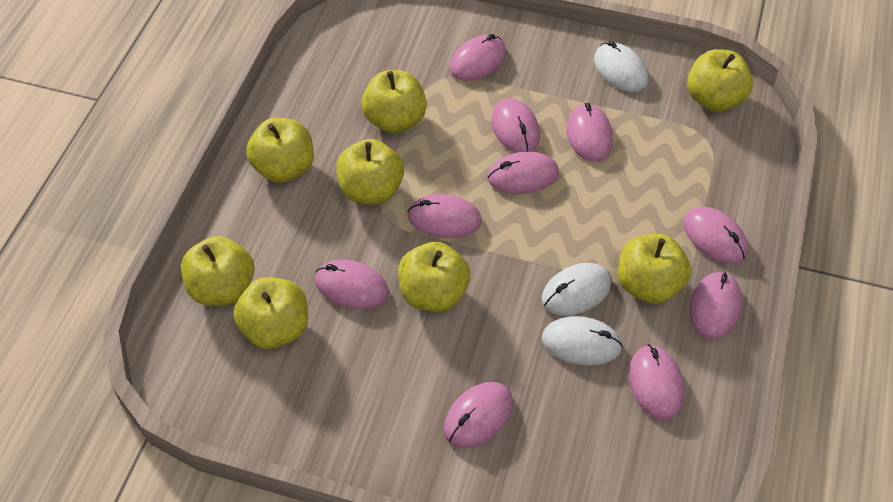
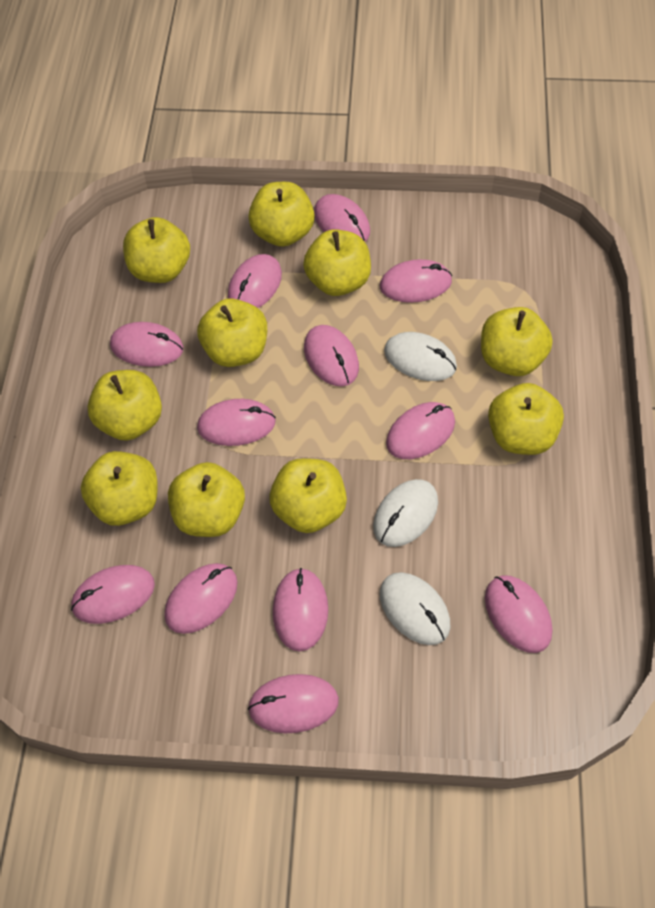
pink mouse: [315,260,389,309] [407,194,482,238] [444,382,513,448] [450,34,506,81] [488,151,559,194] [491,98,540,153] [566,103,613,162] [629,344,684,420] [683,206,748,264] [689,272,742,339] = 10 -> [71,565,155,624] [110,322,183,367] [164,563,238,634] [197,399,276,446] [228,254,282,308] [248,674,339,733] [273,568,328,652] [304,325,359,386] [314,194,370,242] [380,259,452,303] [386,402,455,459] [485,575,552,653] = 12
yellow apple: [181,236,254,306] [234,277,308,349] [246,118,314,183] [336,139,404,205] [361,70,427,133] [398,242,470,312] [618,234,691,304] [687,49,753,112] = 8 -> [81,451,157,526] [87,370,162,441] [123,217,190,283] [168,462,245,537] [197,298,267,367] [248,182,315,247] [269,458,347,533] [303,229,371,296] [481,307,553,376] [488,383,564,455] = 10

